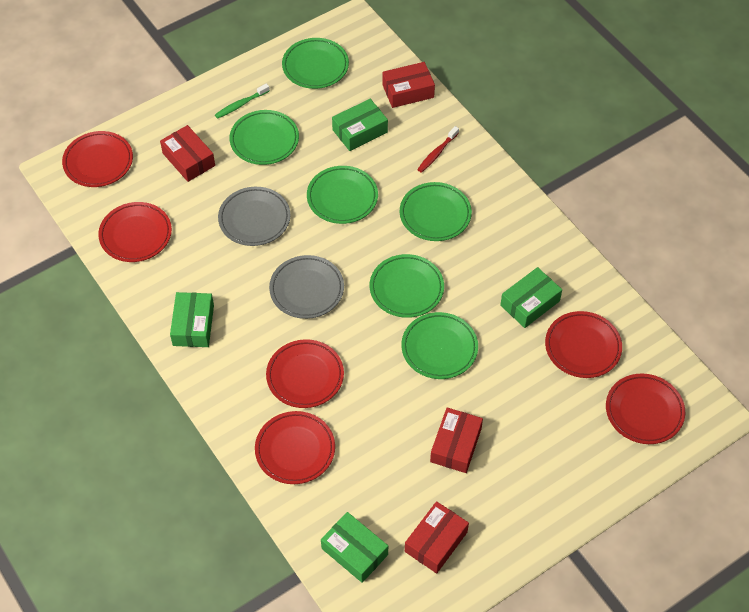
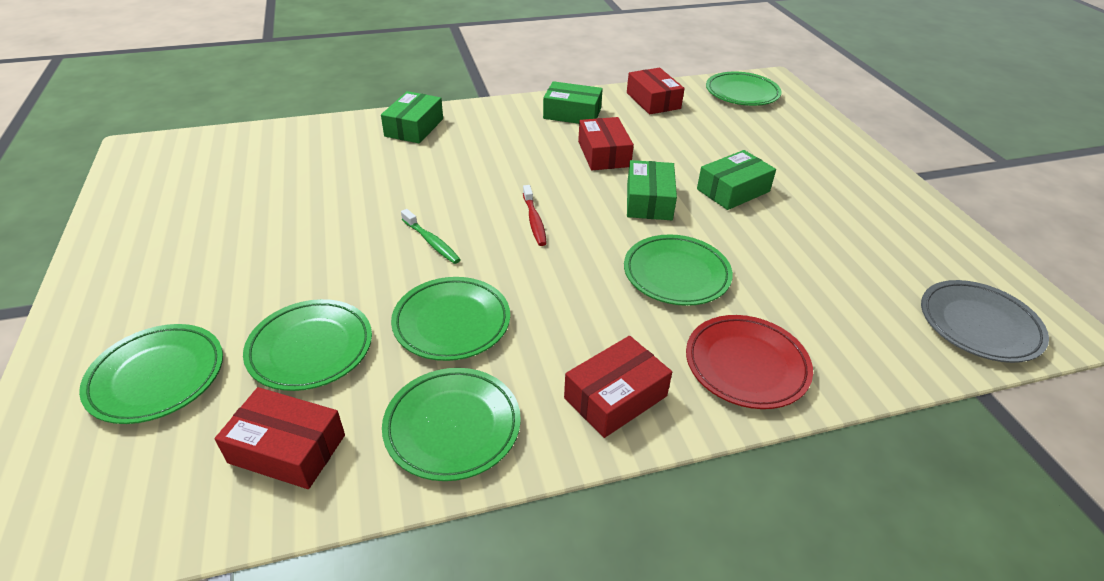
grey plate: [218,187,291,246] [269,255,344,319] = 2 -> [921,280,1049,363] = 1
red plate: [62,131,133,187] [98,202,172,262] [255,411,335,484] [266,339,344,408] [545,311,622,378] [606,374,685,444] = 6 -> [686,315,813,409] = 1

